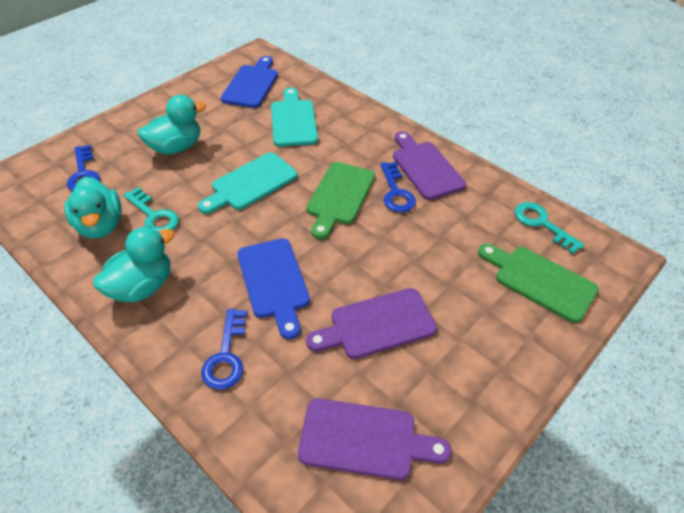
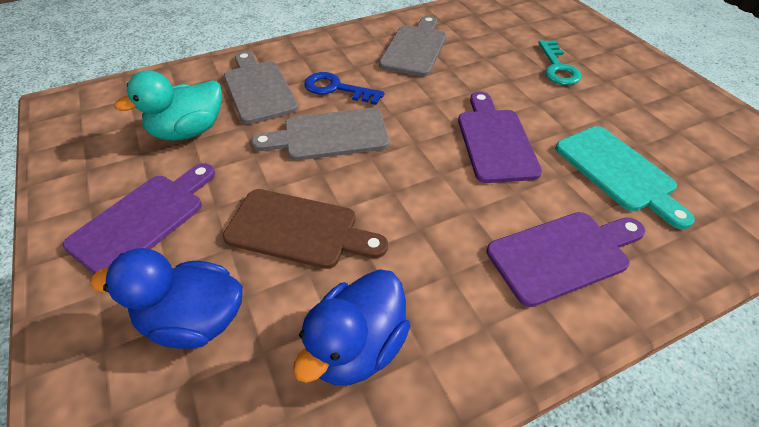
blue cutting board: [221,56,278,108] [237,238,310,339] = 2 -> none = 0
blue duck: none = 0 -> [90,248,243,349] [293,269,411,385] = 2
blue key: [67,145,100,191] [201,309,247,390] [381,162,416,213] = 3 -> [304,72,384,105] = 1
brown cutting board: none = 0 -> [223,189,388,269] = 1
green cutting board: [306,162,375,239] [478,243,599,323] = 2 -> none = 0
grey cutting board: none = 0 -> [224,51,298,124] [251,108,389,160] [379,16,446,77] = 3
turquoise cutting board: [198,152,298,214] [271,88,318,147] = 2 -> [555,126,695,229] = 1
turquoise duck: [64,177,122,239] [93,226,175,302] [138,95,206,155] = 3 -> [114,70,222,140] = 1
turquoise key: [124,187,179,231] [515,202,585,254] = 2 -> [538,40,581,85] = 1

